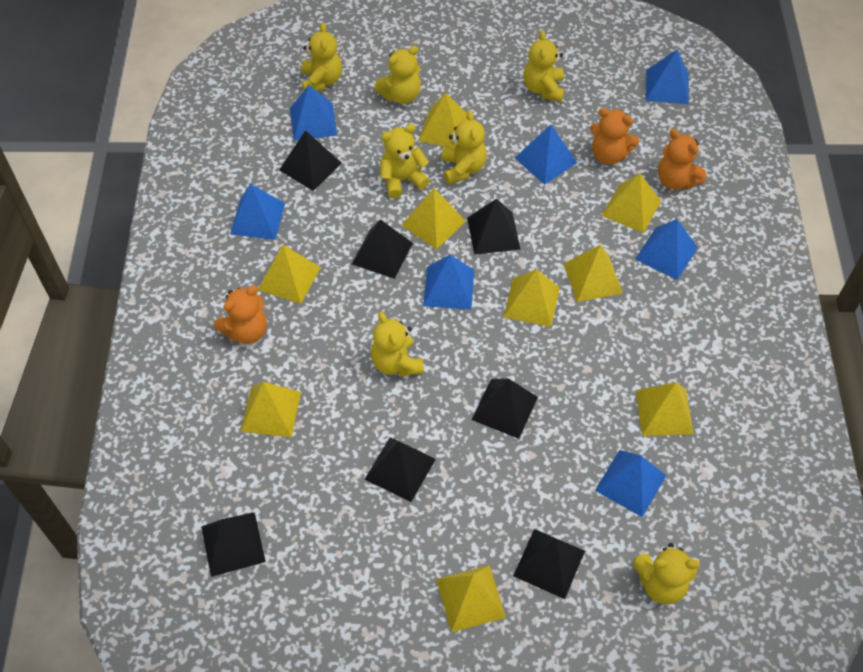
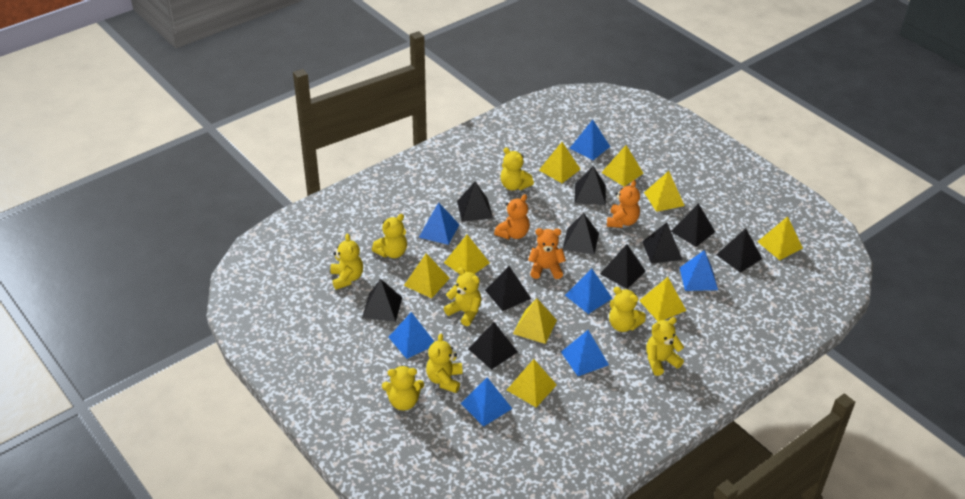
black pyramid: [201,512,266,577] [279,130,342,191] [352,219,413,279] [365,437,436,502] [467,199,521,255] [471,378,538,439] [513,529,585,599] = 7 -> [362,279,402,322] [457,181,493,222] [469,322,518,370] [485,266,531,311] [563,213,599,255] [575,166,606,205] [600,244,645,289] [642,222,682,264] [671,203,715,247] [716,228,762,273] = 10
yellow teddy bear: [301,22,342,92] [371,312,424,377] [375,46,421,104] [380,124,430,199] [442,110,487,184] [524,30,565,102] [633,543,700,604] = 7 -> [330,233,363,290] [372,214,407,258] [382,366,424,410] [426,333,463,393] [444,267,482,326] [500,147,534,190] [609,287,646,332] [646,317,684,376] = 8

